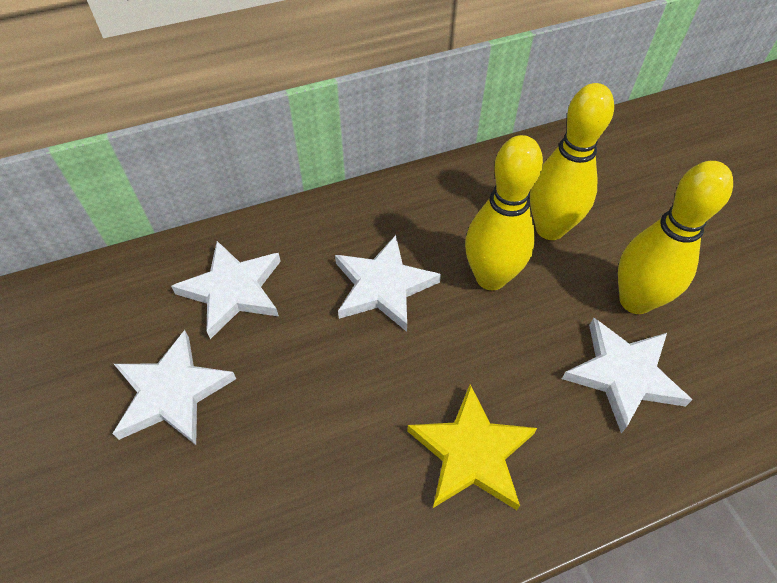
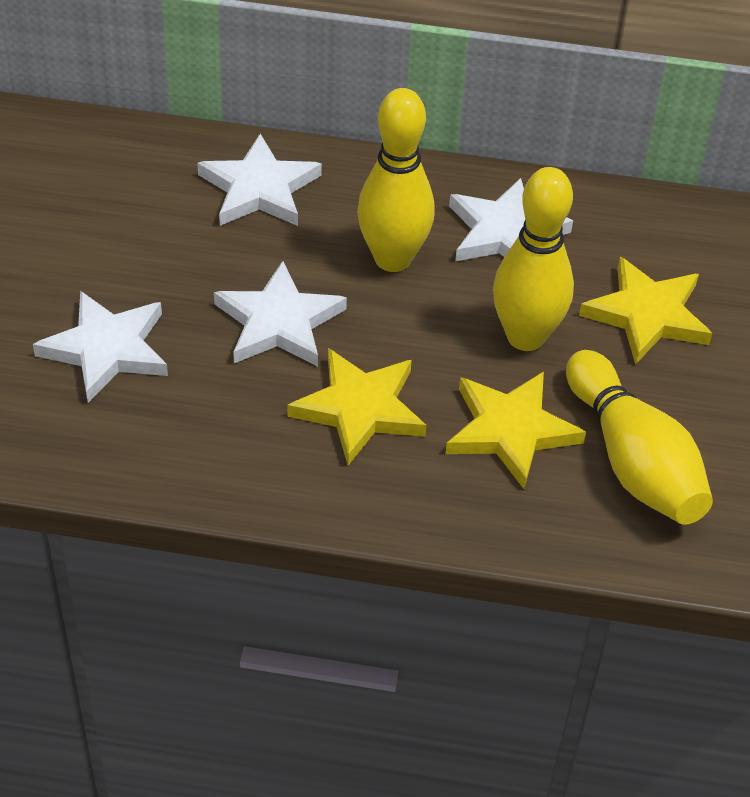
yellow star: [407,385,537,510] = 1 -> [287,348,427,465] [445,371,586,489] [579,257,713,365] = 3

